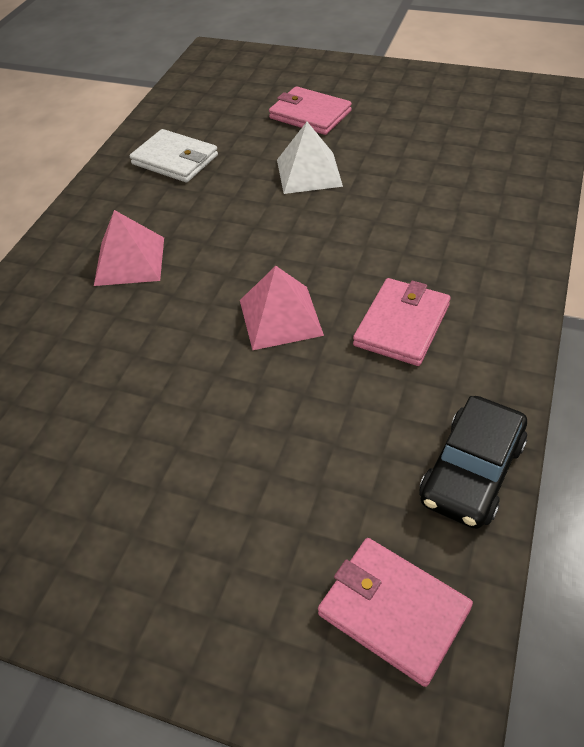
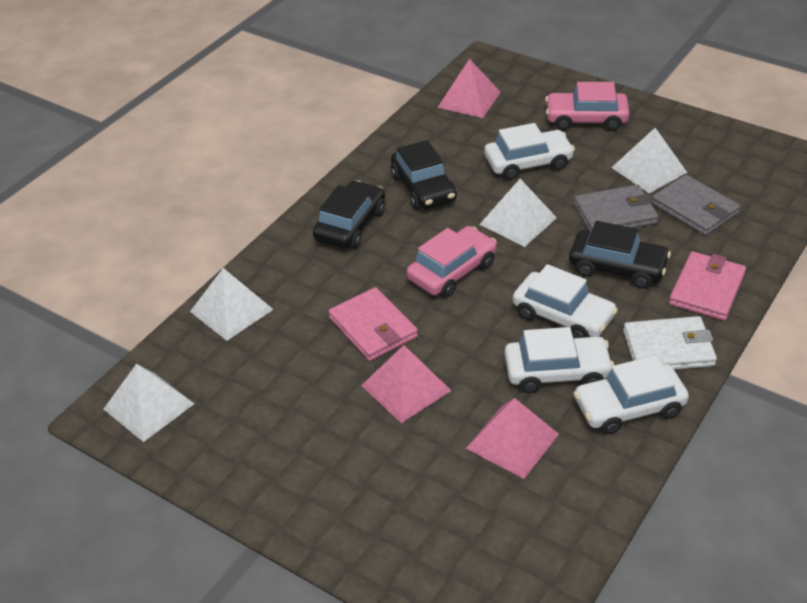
black car: [419,396,527,529] = 1 -> [313,181,385,249] [391,140,457,210] [569,221,671,289] = 3
grey wallet: none = 0 -> [574,185,658,231] [652,175,740,236] = 2
pink car: none = 0 -> [406,226,497,298] [545,82,630,131] = 2
pink pyramid: [94,210,164,286] [240,266,324,350] = 2 -> [361,345,451,423] [437,59,501,118] [466,398,559,479] = 3
pink wallet: [269,86,352,135] [318,538,473,687] [353,278,451,366] = 3 -> [328,287,418,361] [669,251,746,321] = 2
white car: none = 0 -> [484,123,575,180] [504,327,614,393] [513,264,618,338] [573,355,689,435] = 4
white pyramid: [277,122,343,194] = 1 -> [104,364,194,442] [190,268,274,341] [479,179,557,247] [611,128,687,193] = 4

